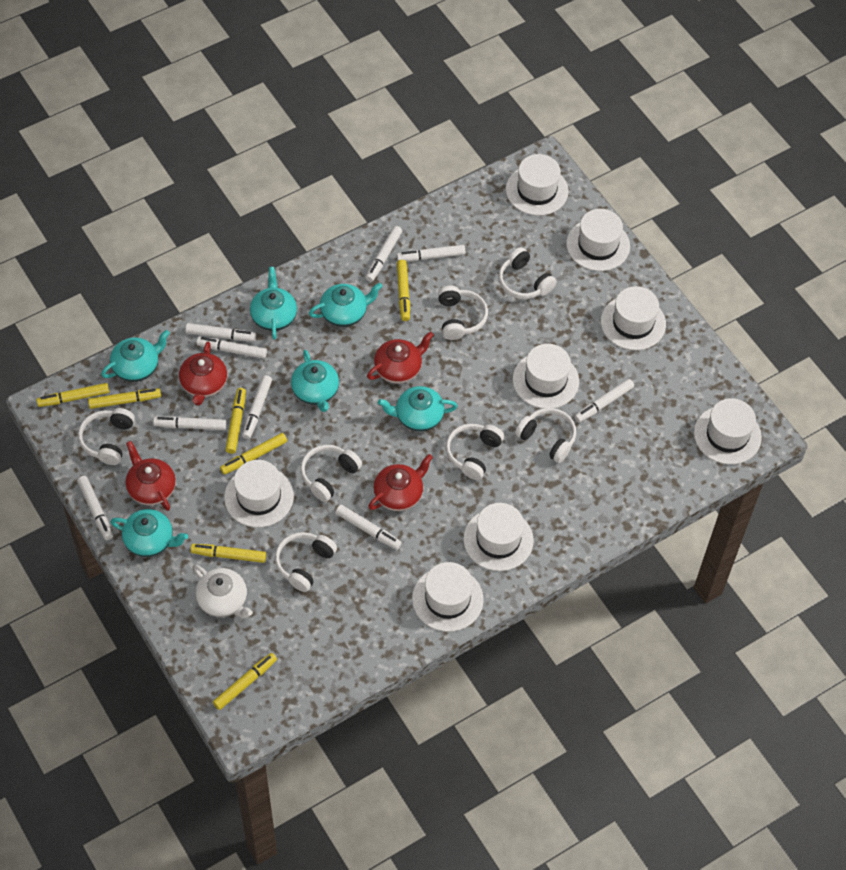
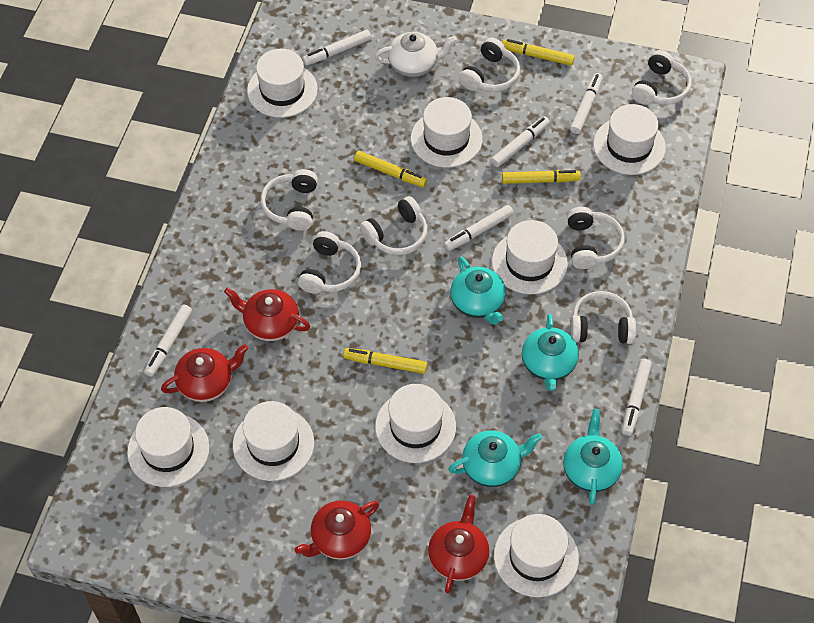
turquoise teapot: [101,330,170,382] [111,509,188,557] [250,267,297,340] [291,350,339,412] [309,283,383,327] [378,386,458,432] = 6 -> [448,430,542,487] [450,257,506,325] [522,314,579,391] [563,409,623,505] = 4
white marker: [77,476,113,540] [153,416,227,430] [185,323,256,341] [196,337,267,359] [242,375,272,439] [335,505,402,550] [366,226,402,282] [397,245,465,261] [574,379,634,423] = 9 -> [144,305,192,377] [302,30,371,66] [444,205,514,251] [491,116,550,167] [570,73,602,134] [622,359,652,436] = 6
yellow marker: [36,383,109,407] [88,388,161,409] [190,544,266,563] [213,653,277,710] [220,433,287,475] [225,388,246,454] [397,260,410,321] = 7 -> [343,348,427,374] [354,151,427,187] [502,39,575,66] [502,170,581,184] = 4

